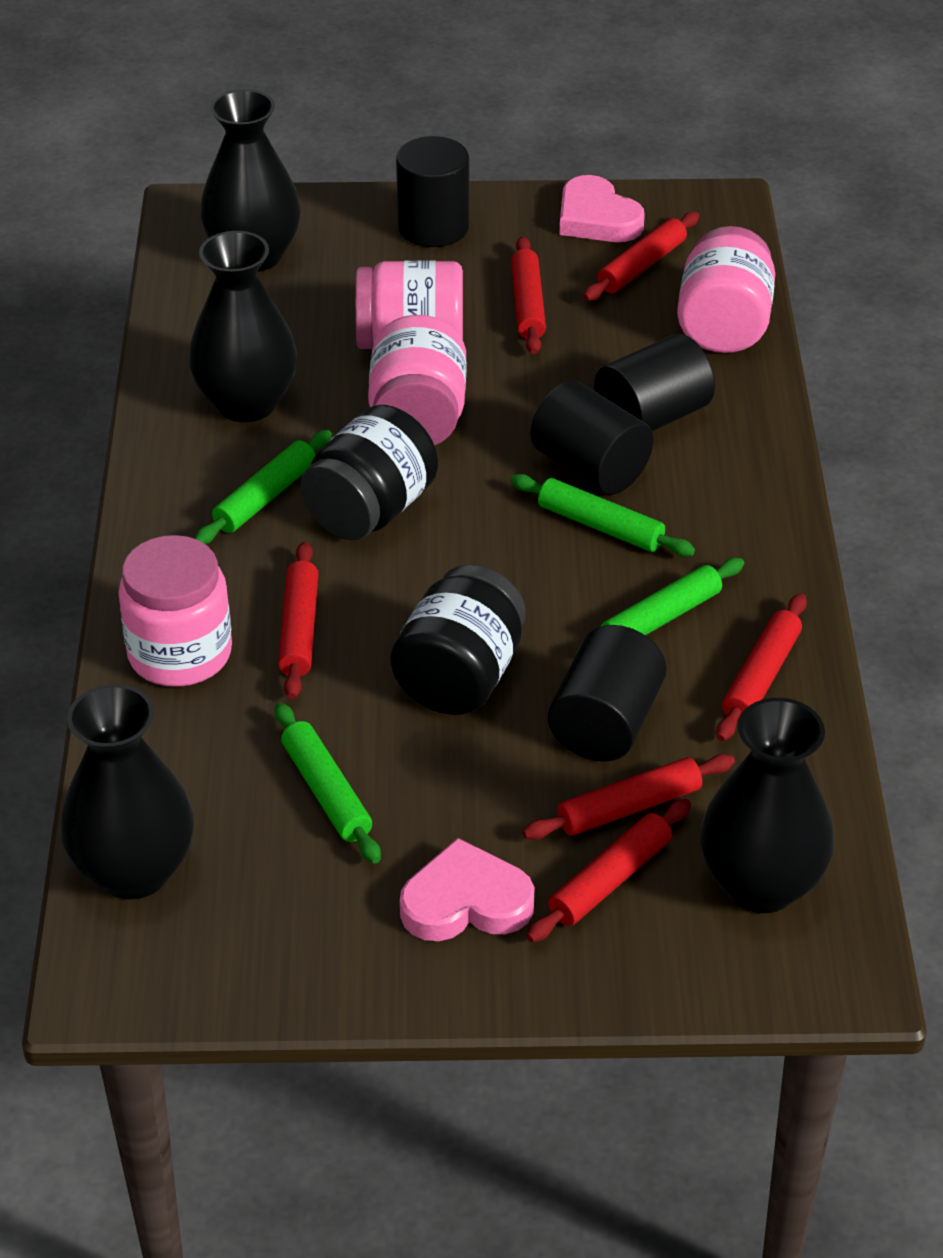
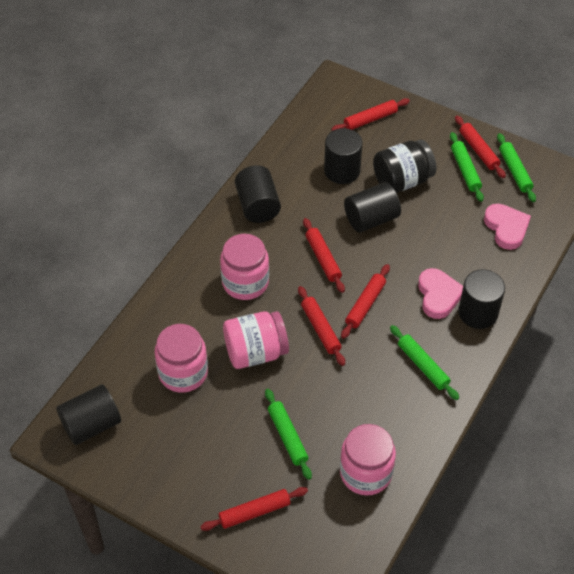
black cylinder: [396,136,469,247] [531,381,654,495] [548,625,667,762] [594,334,715,431] = 4 -> [56,384,121,445] [235,165,281,223] [324,128,363,184] [344,182,401,233] [458,269,505,329] = 5
black jar: [300,405,438,540] [390,565,526,715] = 2 -> [373,140,436,193] = 1
black vase: [60,684,194,899] [188,231,297,422] [200,89,301,272] [700,698,835,913] = 4 -> none = 0

